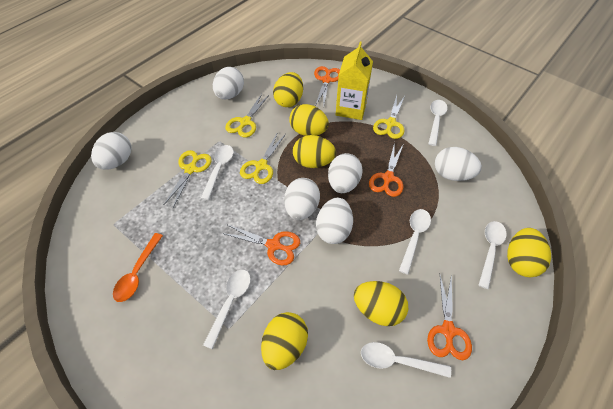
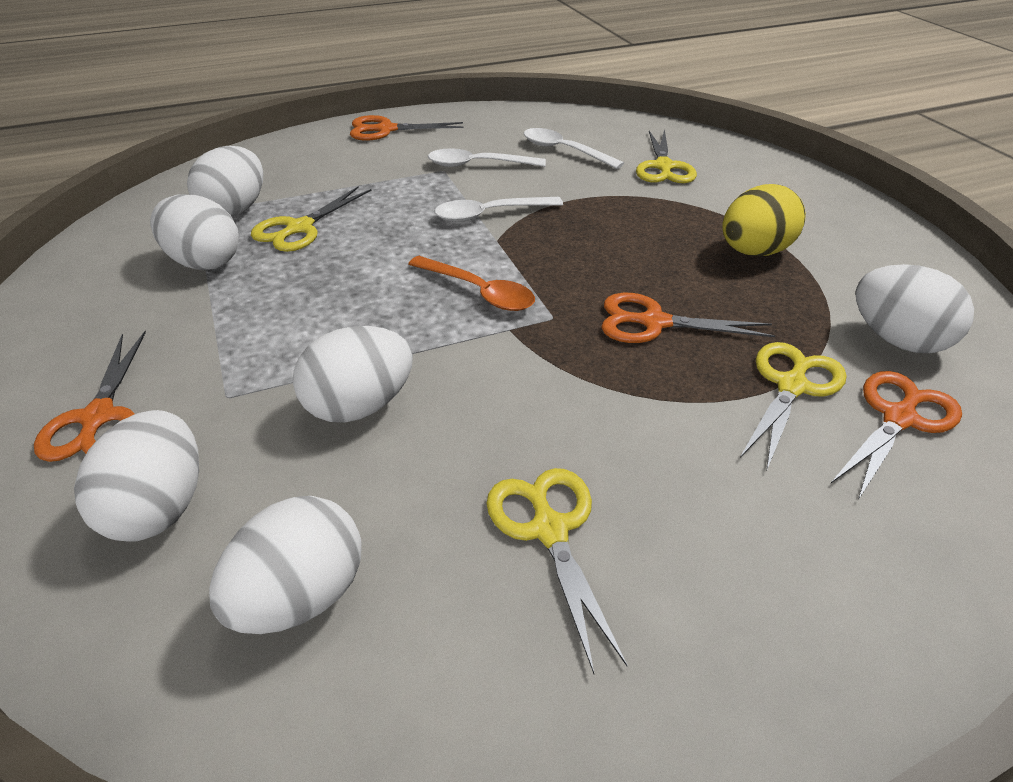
white spoon: [201,145,234,200] [203,269,251,349] [361,342,451,378] [399,209,431,275] [428,100,447,146] [478,221,507,289] = 6 -> [428,148,546,167] [435,197,563,222] [524,128,624,169] = 3
yellow carton: [336,42,373,120] = 1 -> none = 0
yellow egg: [261,312,308,370] [273,72,303,107] [289,104,329,136] [293,135,336,168] [354,281,408,326] [507,228,551,277] = 6 -> [722,184,806,256] = 1

